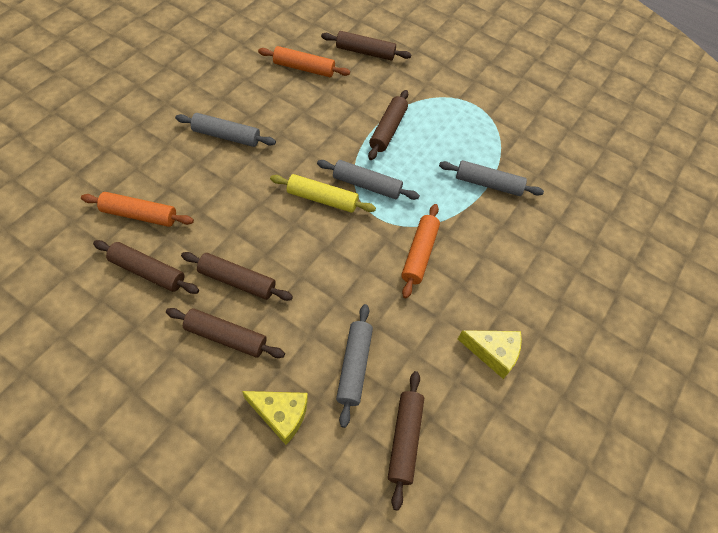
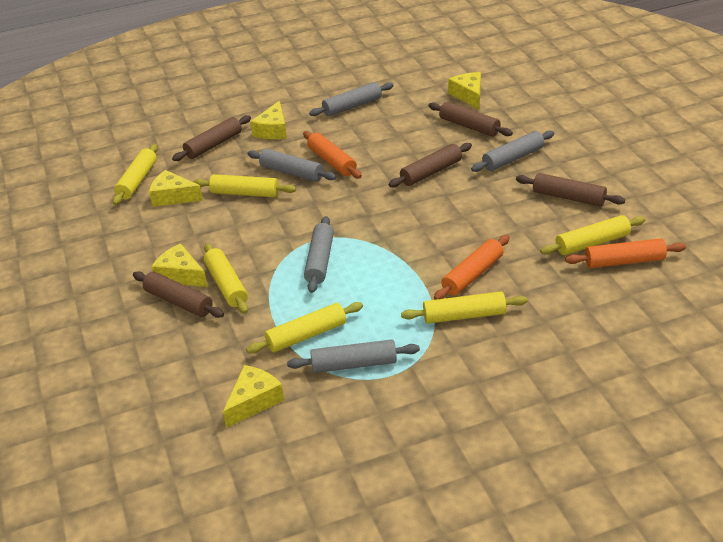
brown rolling pin: [93,240,199,294] [166,308,285,358] [181,252,293,301] [321,31,412,61] [368,90,408,160] [388,371,424,510] = 6 -> [133,271,224,318] [172,115,251,161] [389,143,472,187] [428,102,513,137] [516,173,625,207] = 5
grey rolling pin: [175,113,276,147] [317,160,420,200] [336,304,373,428] [439,160,544,196] = 4 -> [247,149,336,182] [287,339,420,373] [304,216,334,293] [309,82,394,116] [471,131,554,172] = 5
yellow cheese: [242,391,308,445] [458,330,522,379] = 2 -> [149,170,203,207] [151,243,208,287] [223,365,284,428] [250,101,287,139] [448,72,481,109] = 5
yellow rolling pin: [270,174,376,213] = 1 -> [113,144,158,205] [193,174,296,197] [204,243,248,314] [246,302,363,354] [401,291,528,324] [540,215,645,255] = 6

